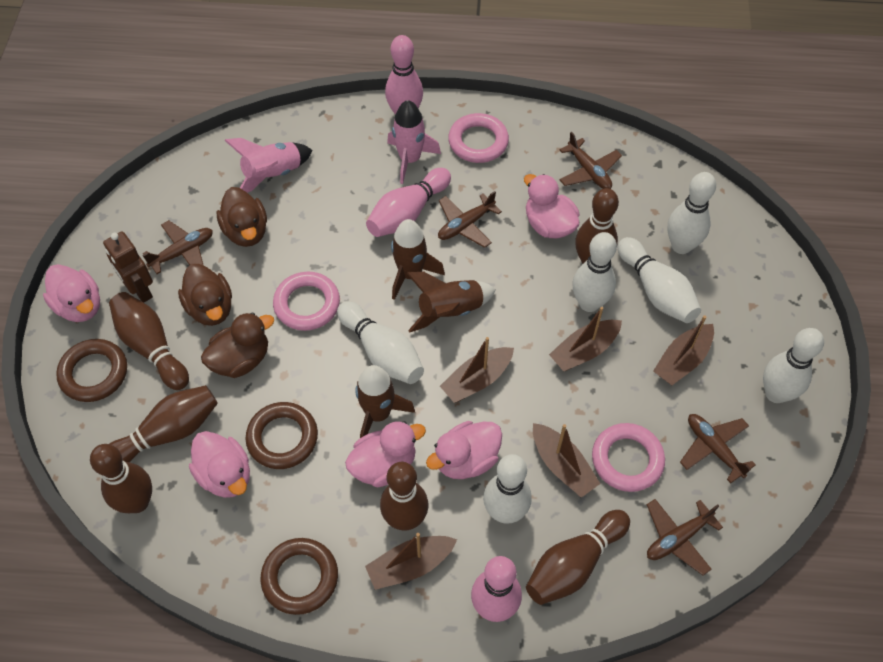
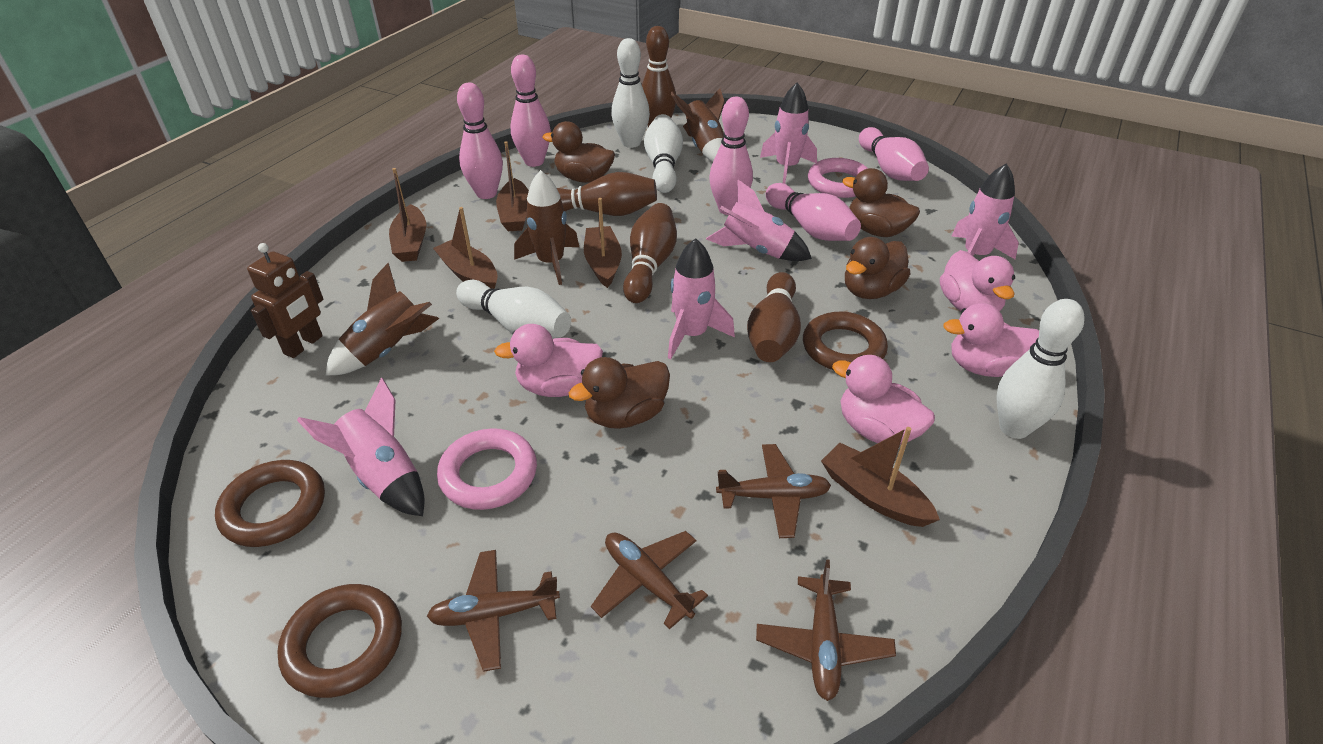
brown bowling pin: [90,444,152,513] [109,292,189,390] [109,385,218,462] [380,462,428,531] [526,510,630,605] [575,188,619,264] = 6 -> [557,172,657,216] [623,203,677,303] [642,26,676,127] [747,272,801,362] = 4
brown duck: [178,264,232,326] [201,312,274,378] [217,187,267,247] = 3 -> [542,121,615,183] [569,357,670,429] [842,168,920,237] [845,237,910,299] = 4
brown plane: [142,220,213,274] [438,191,502,248] [559,132,622,189] [647,499,723,575] [680,414,756,483] = 5 -> [427,550,560,672] [591,531,708,629] [716,444,831,538] [756,559,896,701] = 4
pink bowling pin: [366,168,451,237] [385,35,423,114] [471,556,522,622] = 3 -> [457,83,503,199] [510,55,551,167] [709,97,753,215] [766,183,861,241] [859,127,929,181] = 5
pink duck: [43,264,100,322] [189,431,250,498] [345,421,426,488] [426,421,502,479] [524,174,579,239] = 5 -> [494,324,603,397] [832,355,935,445] [940,250,1015,311] [943,303,1039,377] = 4
pink ring: [273,272,340,331] [448,113,509,163] [592,423,665,492] = 3 -> [437,428,537,510] [808,158,868,198] = 2
pink rocket: [224,138,313,193] [387,100,441,184] = 2 -> [297,377,425,516] [668,238,735,359] [706,180,812,261] [760,82,817,184] [952,163,1019,259] = 5
white bowling pin: [337,301,424,384] [483,454,532,524] [572,232,617,312] [618,237,701,323] [668,172,716,254] [763,328,824,403] = 6 -> [456,280,571,338] [611,38,650,148] [644,114,683,193] [996,299,1085,439] = 4

